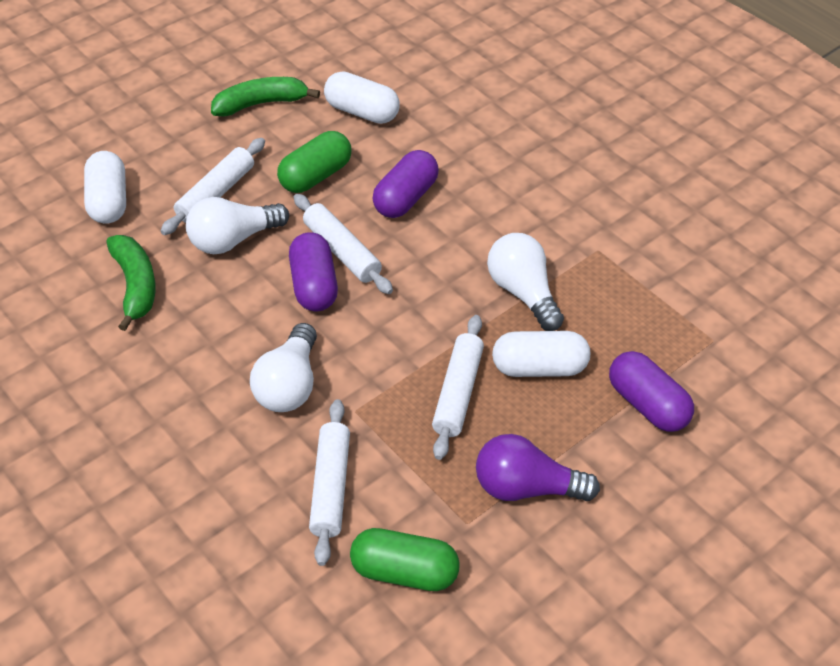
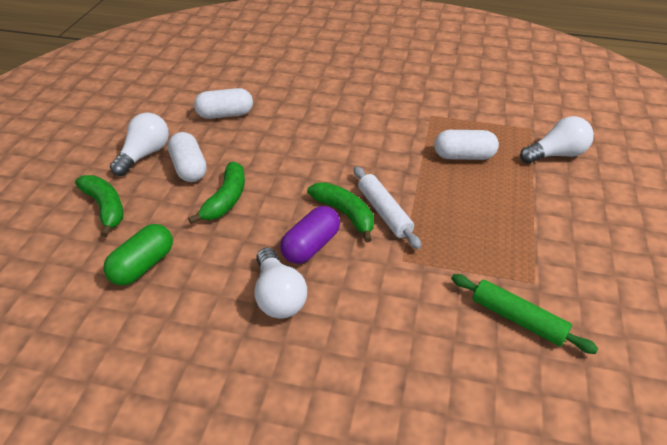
green banana: [106,235,156,331] [211,77,320,117] = 2 -> [75,175,123,237] [188,162,245,224] [307,182,374,242] = 3
green capsule: [277,131,352,193] [350,528,460,591] = 2 -> [103,224,173,286] = 1
green rolling pin: none = 0 -> [451,274,598,354] = 1
purple capsule: [289,232,338,311] [372,150,439,218] [609,351,694,432] = 3 -> [280,206,340,264] = 1
purple light bulb: [476,434,600,501] = 1 -> none = 0
white rolling pin: [161,138,265,235] [294,194,393,294] [309,399,350,566] [432,315,484,460] = 4 -> [354,166,421,249] = 1

